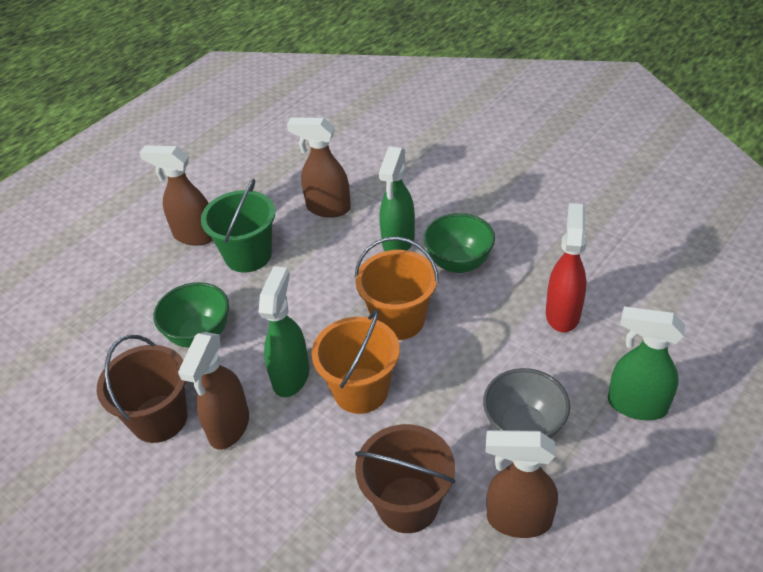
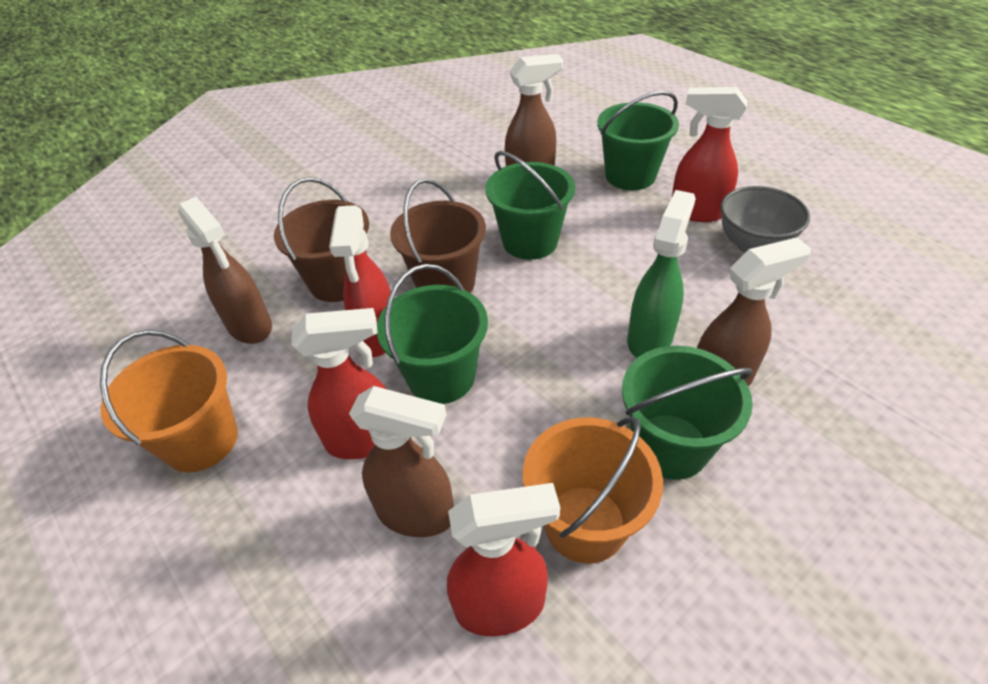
green bowl: [153,282,229,348] [424,213,495,273] = 2 -> none = 0
green bucket: [201,179,275,273] = 1 -> [377,264,488,404] [485,151,575,260] [597,91,679,190] [622,346,753,480] = 4
green spray bottle: [258,266,309,397] [379,146,415,251] [608,306,685,420] = 3 -> [627,190,696,358] = 1
red spray bottle: [546,203,587,332] = 1 -> [292,308,387,459] [329,205,391,357] [447,483,560,636] [672,87,747,222] = 4

